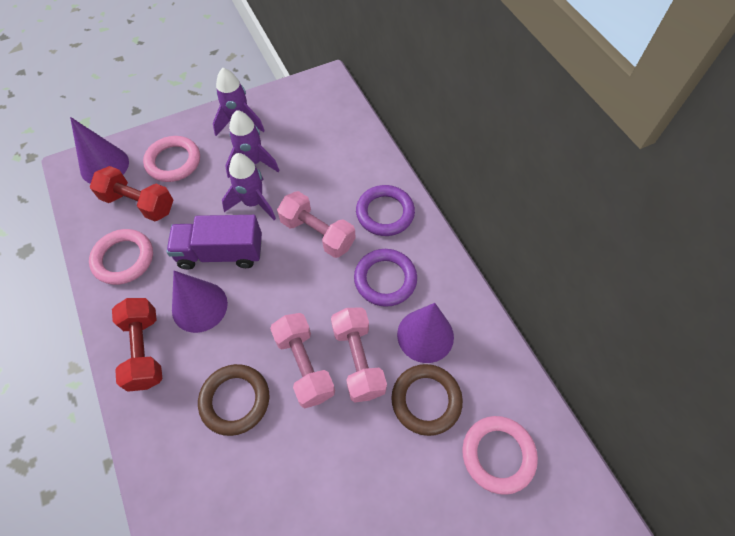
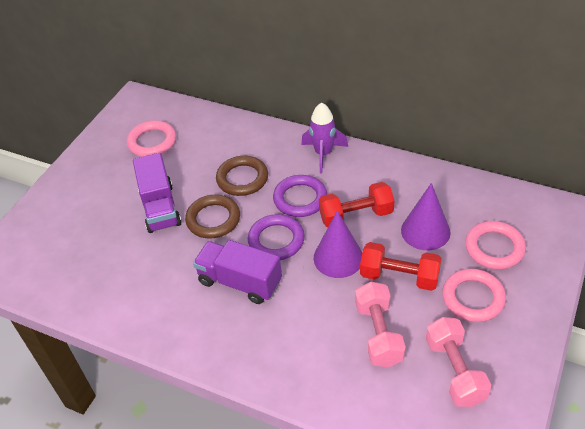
pink dumbbell: [270,313,335,408] [277,191,355,258] [331,308,387,403] = 3 -> [355,282,406,367] [426,317,491,407] = 2
purple cone: [70,117,129,184] [172,271,228,333] [397,303,454,363] = 3 -> [314,210,362,278] [401,183,451,250] = 2
purple rocket: [213,68,265,136] [222,153,276,220] [225,110,280,178] = 3 -> [301,102,348,173] = 1
purple truck: [166,215,262,269] = 1 -> [133,153,181,233] [193,240,282,304] = 2

